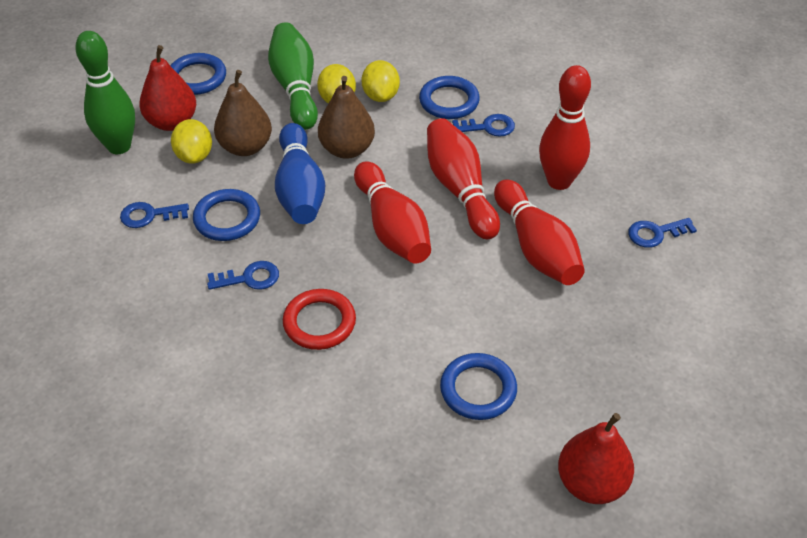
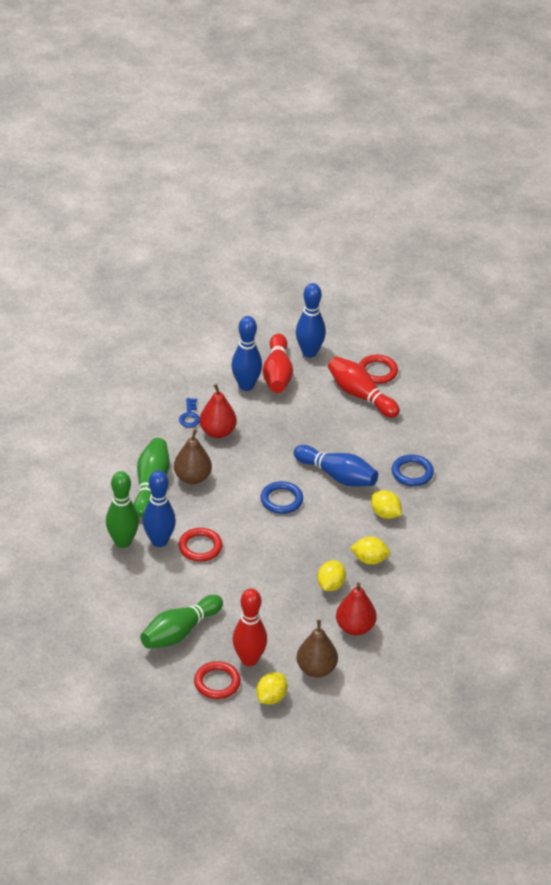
blue bowling pin: [275,123,325,224] = 1 -> [143,470,176,547] [231,316,262,391] [294,445,378,486] [296,283,326,358] = 4
blue key: [120,202,189,228] [207,261,279,290] [452,114,515,137] [628,218,697,248] = 4 -> [179,398,200,428] = 1
blue ring: [170,53,226,95] [193,189,260,241] [419,76,480,119] [440,353,517,420] = 4 -> [260,481,303,514] [392,454,434,486] = 2
green bowling pin: [75,31,135,154] [268,22,318,130] = 2 -> [106,471,139,548] [134,438,170,518] [140,595,223,649] = 3
red bowling pin: [354,161,431,264] [427,118,500,239] [494,179,585,285] [539,65,591,190] = 4 -> [232,589,267,666] [263,334,293,393] [328,356,400,418] = 3
red ring: [283,289,356,350] = 1 -> [179,528,222,562] [194,661,241,699] [359,355,398,384] = 3
yellow lemon: [171,119,212,164] [317,64,356,103] [361,60,400,102] = 3 -> [256,672,287,705] [317,560,346,591] [350,537,390,565] [371,490,402,519] = 4

